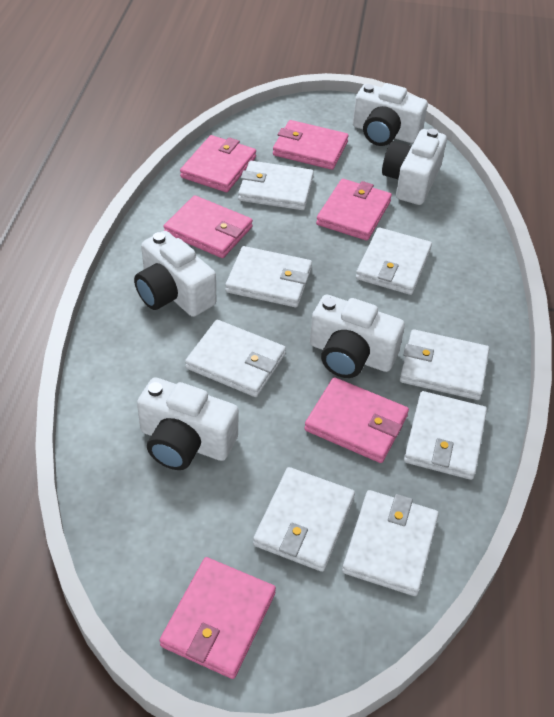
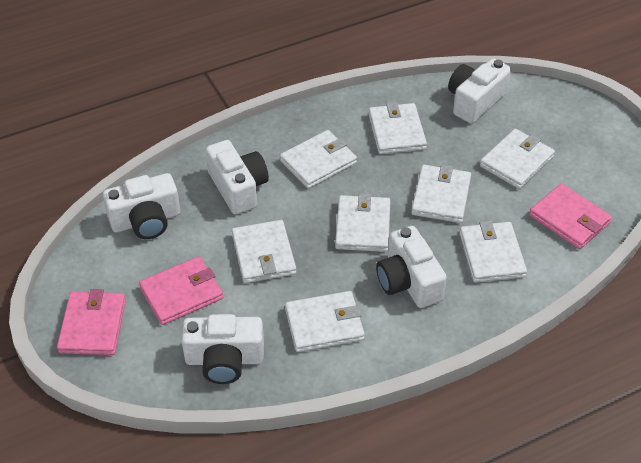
pink wallet: [159,557,276,679] [163,195,253,258] [180,135,256,192] [273,120,349,170] [304,377,409,463] [316,179,392,241] = 6 -> [57,289,126,355] [139,256,223,325] [529,184,612,249] = 3

